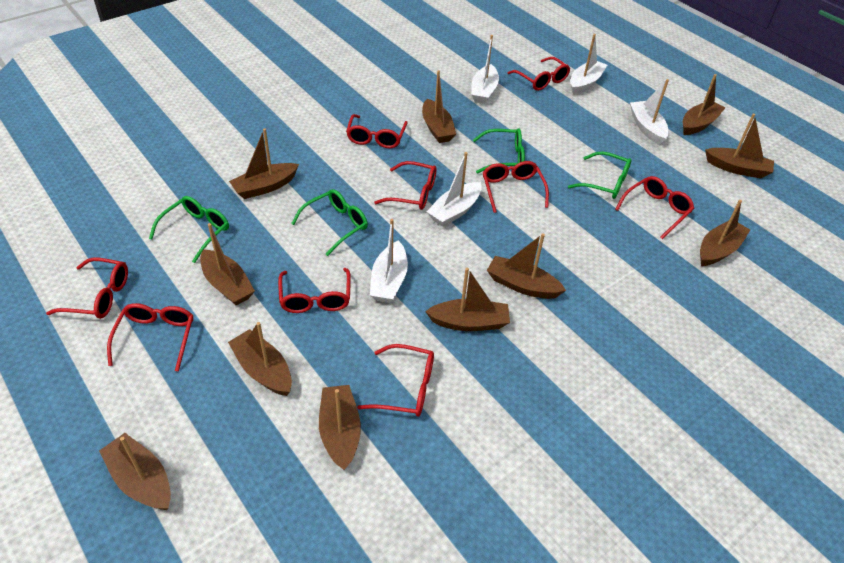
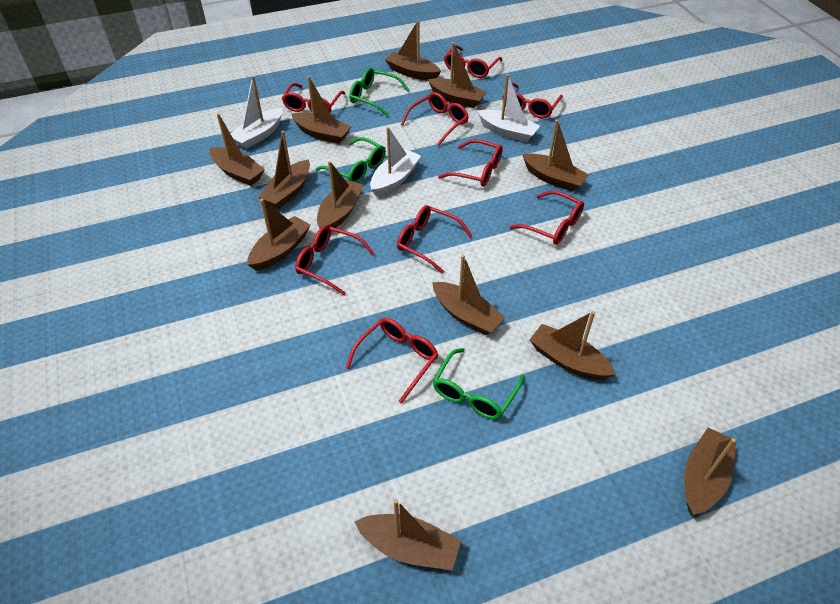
brown boat: [99,433,171,510] [200,223,255,306] [228,322,292,396] [229,128,299,199] [319,385,361,470] [422,70,456,143] [425,267,510,331] [487,233,566,299] [683,74,726,135] [700,200,750,266] [705,114,774,178] = 11 -> [209,113,265,186] [247,199,311,271] [258,131,310,209] [291,76,351,144] [317,161,364,231] [354,499,461,571] [385,20,441,80] [428,42,487,108] [432,255,505,335] [522,119,589,192] [530,311,616,380] [684,428,736,515] = 12
green glasses: [149,196,229,263] [291,189,368,256] [473,128,525,174] [568,151,632,199] = 4 -> [316,137,386,183] [349,67,409,117] [433,348,524,419] = 3
white boat: [370,219,408,303] [426,152,482,227] [471,35,499,104] [570,34,607,95] [630,79,669,145] = 5 -> [231,76,282,149] [370,127,421,196] [478,74,540,142] = 3

